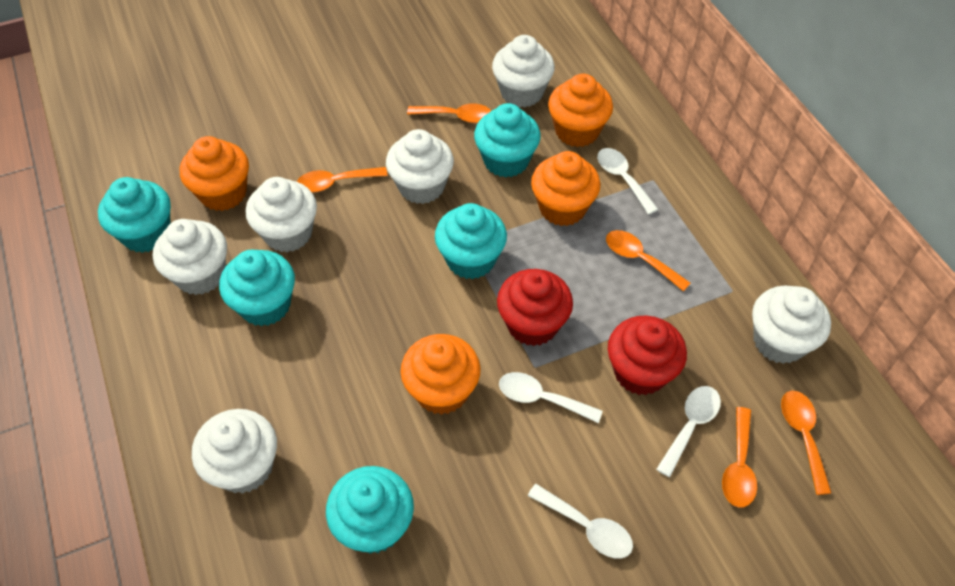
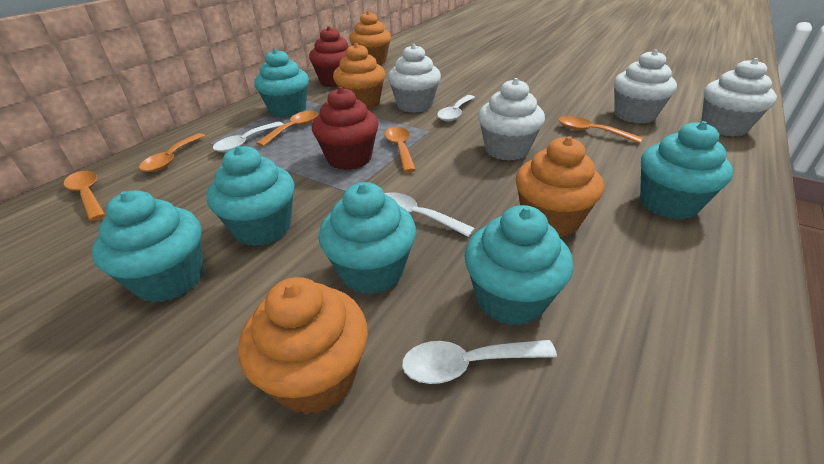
turquoise cupcake: [98,177,171,253] [219,250,295,326] [326,466,414,554] [435,203,507,279] [474,103,541,178] = 5 -> [92,190,203,302] [207,146,295,246] [254,49,309,118] [319,182,416,294] [464,205,573,326] [640,121,733,219] = 6
white cupcake: [153,219,227,295] [192,409,277,494] [246,177,317,252] [386,129,454,204] [492,35,555,108] [752,286,831,364] = 6 -> [388,44,441,113] [478,78,545,161] [614,49,677,123] [701,58,777,137] = 4

